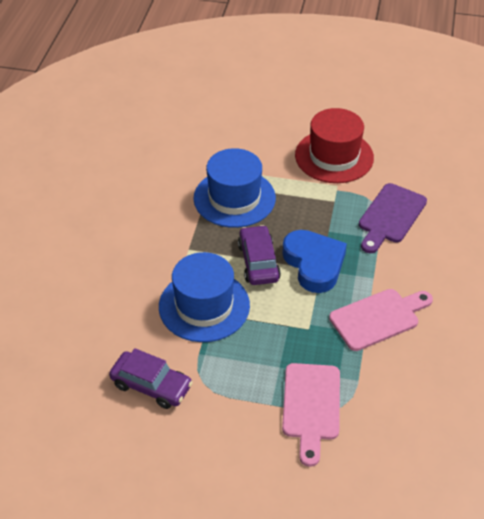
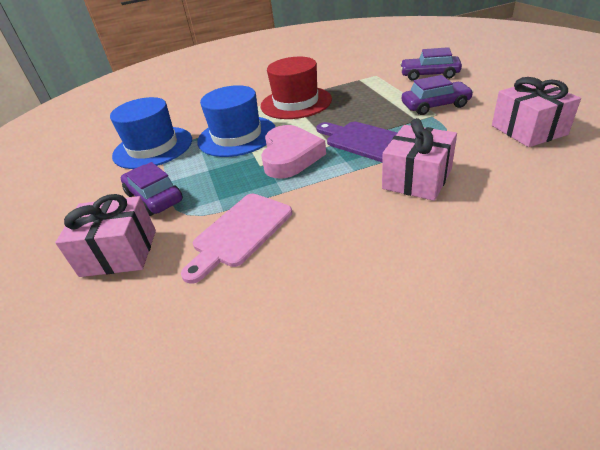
blue heart: [282,230,347,293] = 1 -> none = 0
pink cutting board: [282,363,340,467] [329,289,433,351] = 2 -> [181,194,292,284] = 1
pink gift: none = 0 -> [55,194,156,277] [382,118,457,201] [492,77,581,147] = 3
pink heart: none = 0 -> [261,125,326,179] = 1
purple car: [109,348,193,409] [238,225,281,285] = 2 -> [120,162,183,216] [400,47,462,81] [402,75,474,115] = 3

